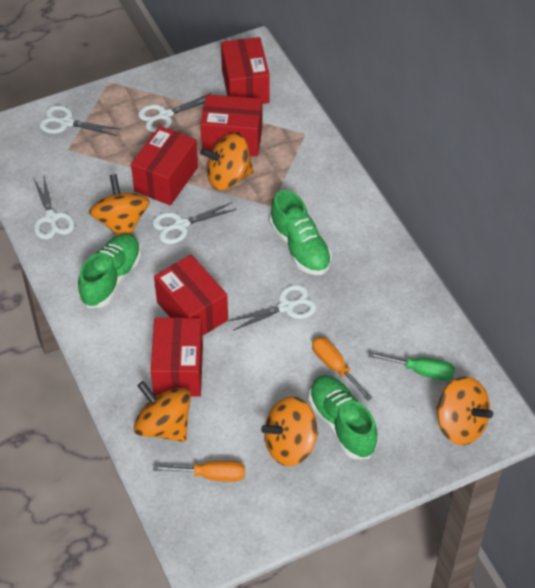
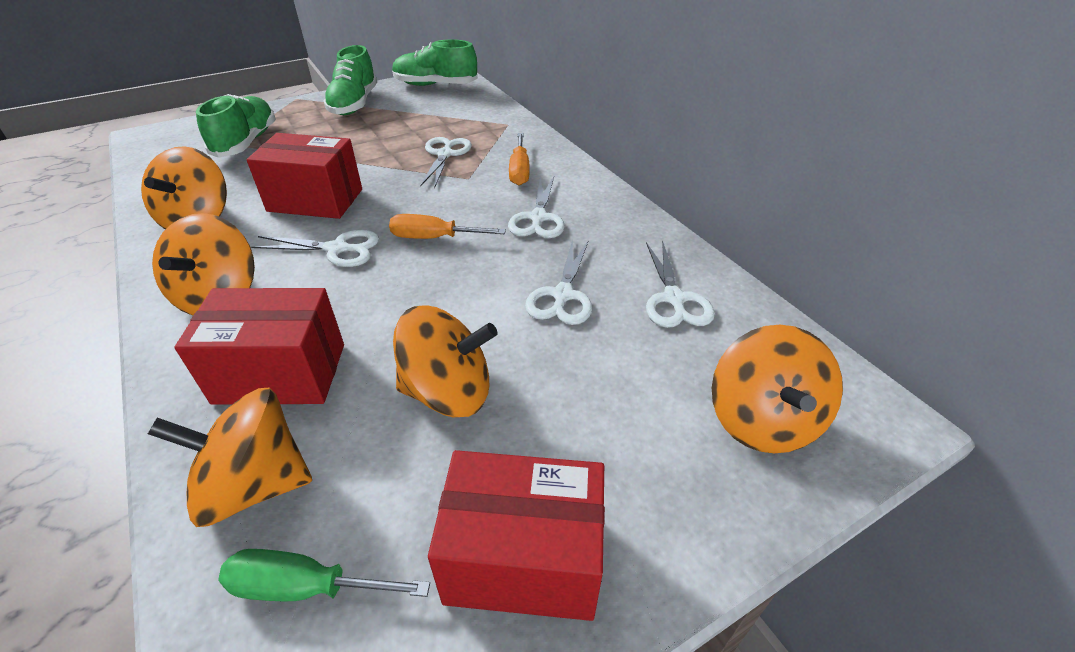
red box: [131,126,198,206] [151,317,203,397] [154,255,228,335] [201,94,262,156] [221,37,270,104] = 5 -> [174,288,344,404] [246,133,362,219] [428,450,605,621] = 3

